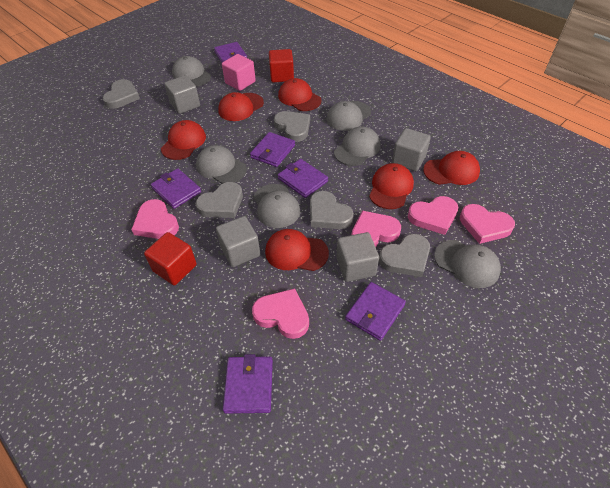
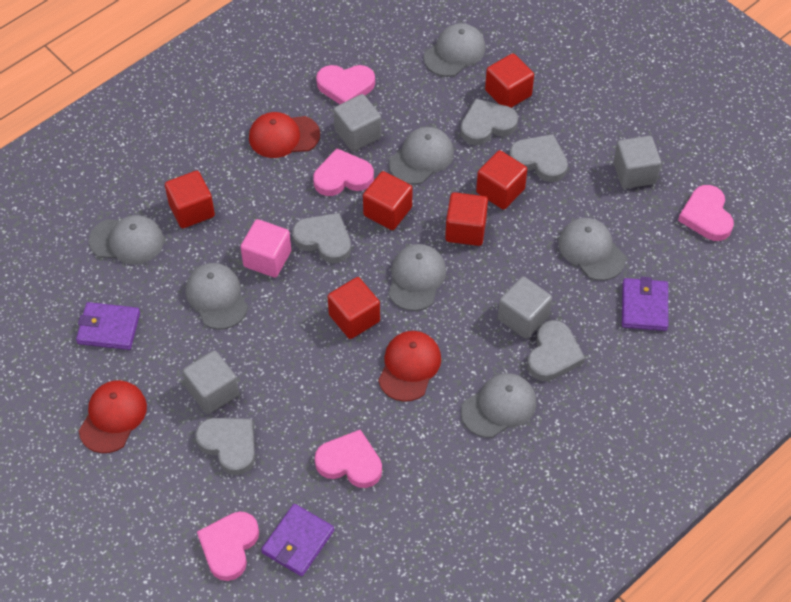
grey cap: [172,56,211,87] [196,145,247,184] [253,184,300,228] [326,101,371,131] [334,127,381,166] [434,240,501,288] = 6 -> [89,215,164,264] [186,263,248,329] [388,244,446,311] [389,127,454,185] [424,23,486,77] [461,373,536,438] [558,218,626,281] = 7
purple wallet: [151,168,201,209] [214,42,247,62] [223,354,273,414] [250,132,295,167] [278,159,328,198] [345,282,406,341] = 6 -> [76,302,140,350] [261,504,334,576] [622,277,668,331] = 3
red cap: [161,120,206,160] [218,92,264,121] [265,229,329,271] [278,78,321,111] [369,163,414,209] [423,151,480,185] = 6 -> [79,380,147,453] [249,112,320,158] [378,331,441,402] = 3
red cube: [144,232,197,285] [269,49,294,83] = 2 -> [165,171,215,228] [328,277,380,339] [363,171,413,230] [445,192,488,246] [476,150,527,210] [485,53,534,108] = 6

